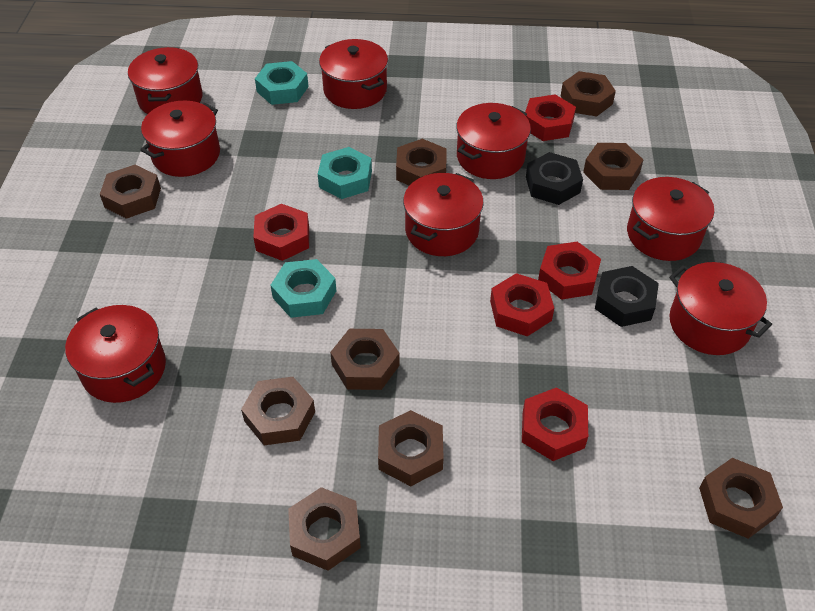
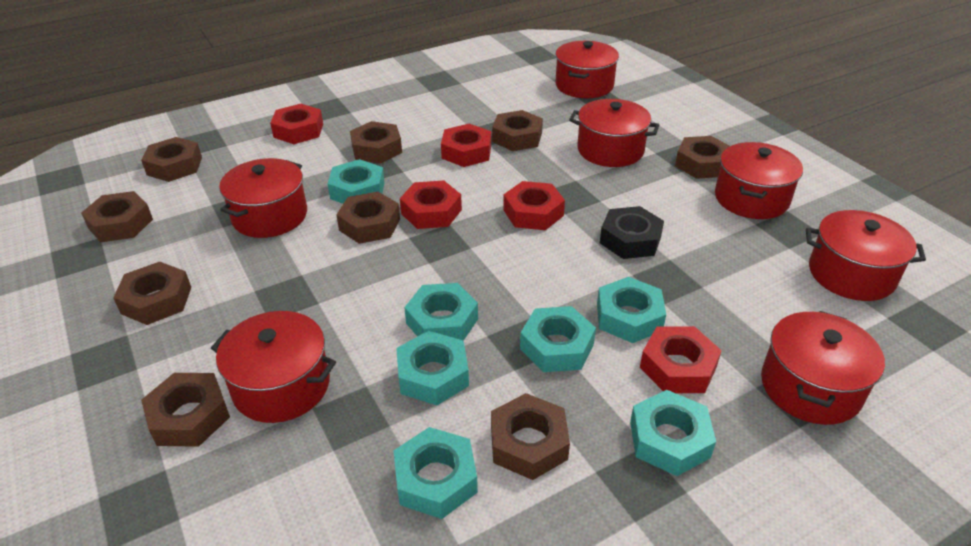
black nut: [526,152,583,205] [595,266,659,327] = 2 -> [600,206,664,259] = 1
red pot: [65,305,166,403] [128,47,203,114] [140,101,220,177] [319,39,388,109] [403,173,484,256] [456,103,531,179] [627,177,714,261] [669,262,772,355] = 8 -> [211,311,336,423] [219,158,307,238] [556,41,619,98] [569,99,659,167] [715,142,803,219] [761,311,885,425] [806,210,926,301] = 7
turquoise nut: [255,61,309,105] [270,259,336,318] [318,147,372,199] = 3 -> [327,159,385,204] [394,427,478,519] [396,331,469,405] [404,283,478,341] [520,306,596,372] [597,277,666,343] [630,390,716,476] = 7

